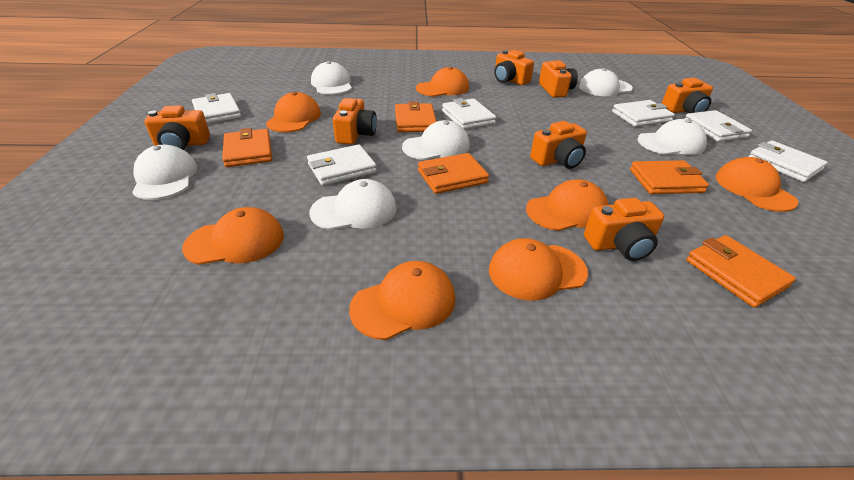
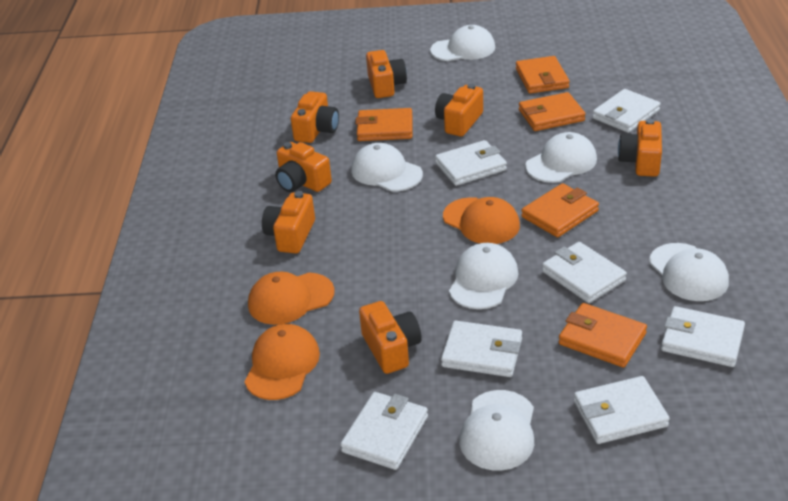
orange cap: [182,207,284,265] [266,92,321,132] [349,261,455,340] [416,67,469,97] [489,238,588,301] [526,179,609,231] [715,157,798,212] = 7 -> [244,324,320,400] [248,272,335,325] [443,197,520,244] = 3
white wallet: [192,93,241,124] [307,144,377,186] [442,98,496,130] [612,100,675,127] [685,110,752,142] [748,140,828,182] = 6 -> [340,392,428,470] [435,140,507,186] [441,321,522,377] [542,242,627,303] [574,376,670,444] [593,89,660,133] [661,306,745,367] = 7

